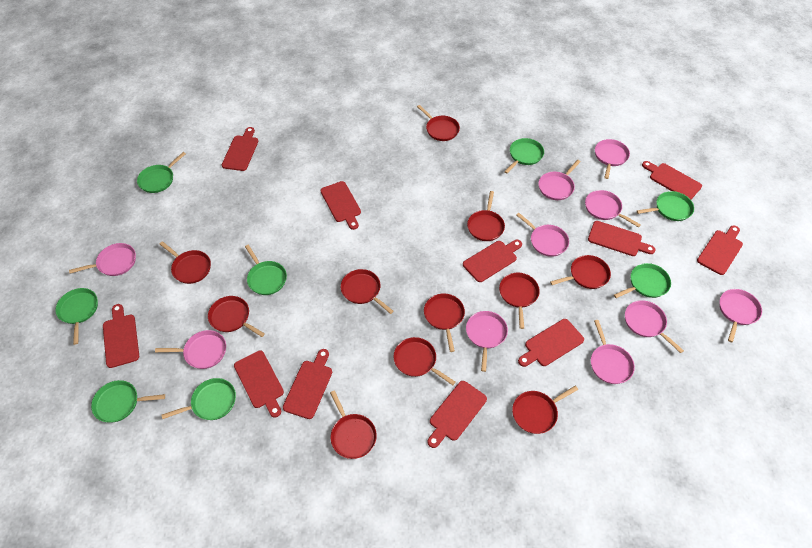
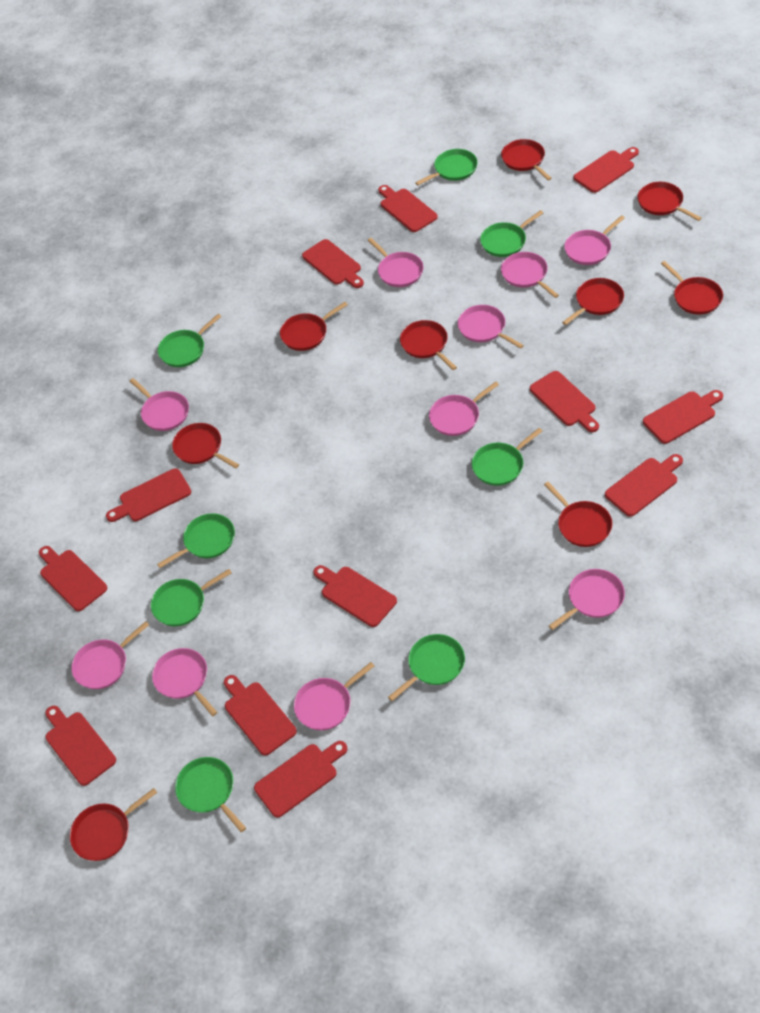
red cutting board: [103,304,139,368] [222,127,258,171] [234,351,284,418] [283,349,332,419] [320,181,361,230] [428,381,487,448] [463,240,522,282] [518,319,584,367] [588,221,655,256] [642,161,702,200] [697,225,743,275] = 11 -> [39,546,107,611] [45,706,116,786] [106,468,191,522] [224,675,297,756] [254,741,347,818] [302,239,364,288] [313,565,397,627] [378,185,438,232] [530,371,599,432] [574,147,639,193] [605,454,683,517] [643,390,723,444] = 12
red pan: [160,241,211,284] [208,296,265,337] [330,390,377,459] [341,269,394,314] [393,337,455,385] [417,105,460,141] [424,293,465,352] [467,191,505,241] [499,273,540,329] [512,386,578,434] [550,255,611,289] = 11 -> [70,788,157,861] [172,423,239,468] [280,302,348,351] [400,320,457,370] [501,139,552,181] [544,482,612,547] [562,278,624,325] [637,182,702,221] [661,261,723,315] = 9

